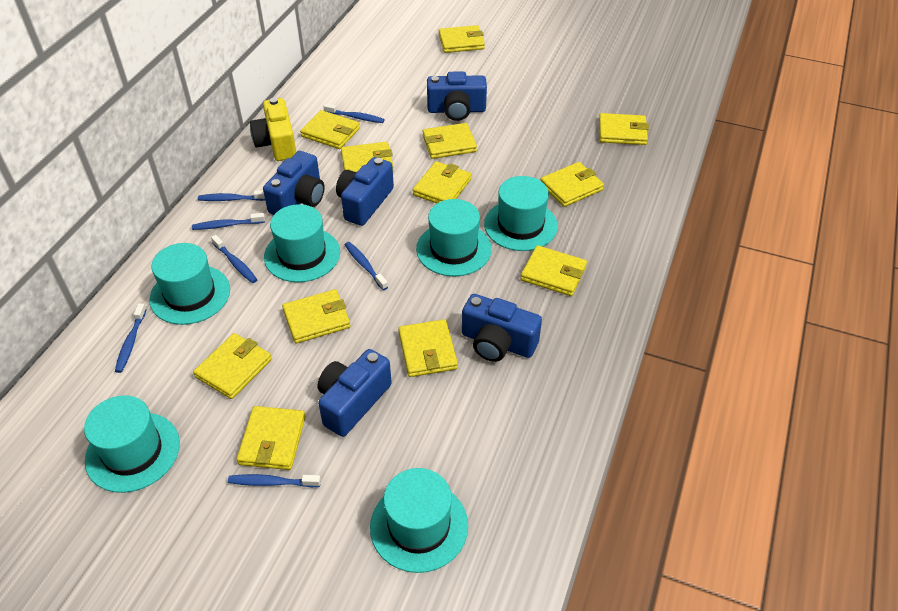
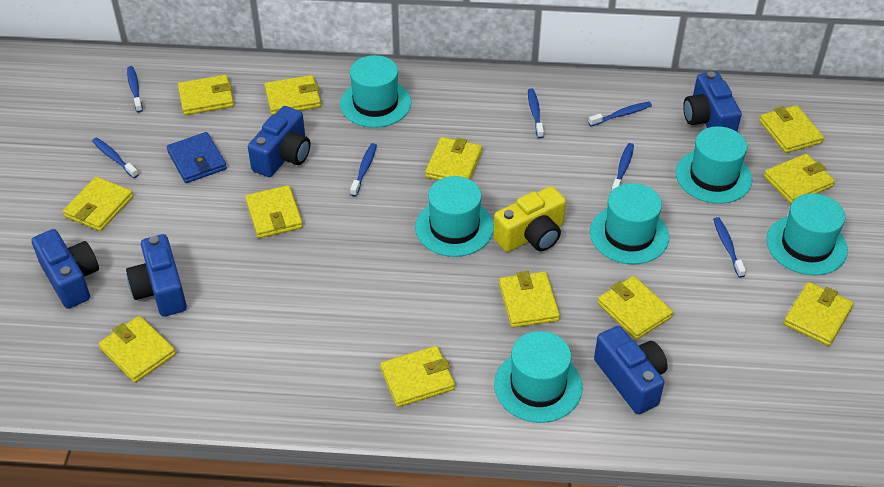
blue wallet: none = 0 -> [167,132,227,183] = 1

